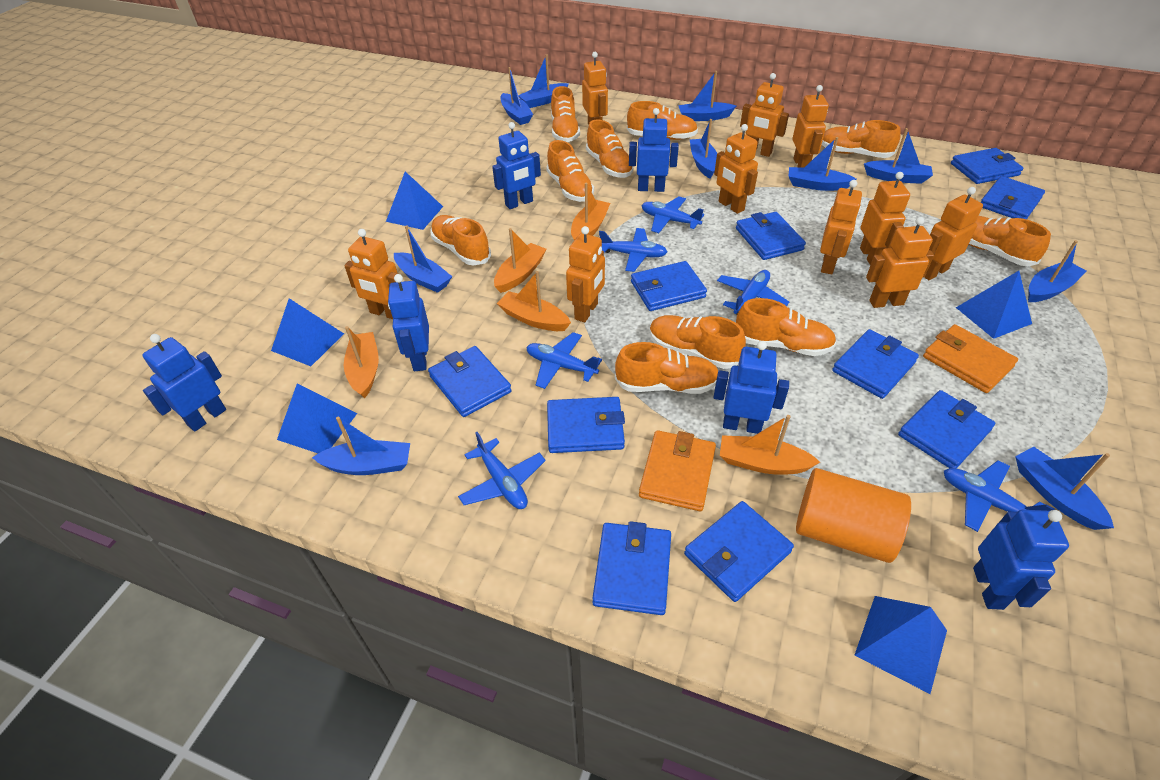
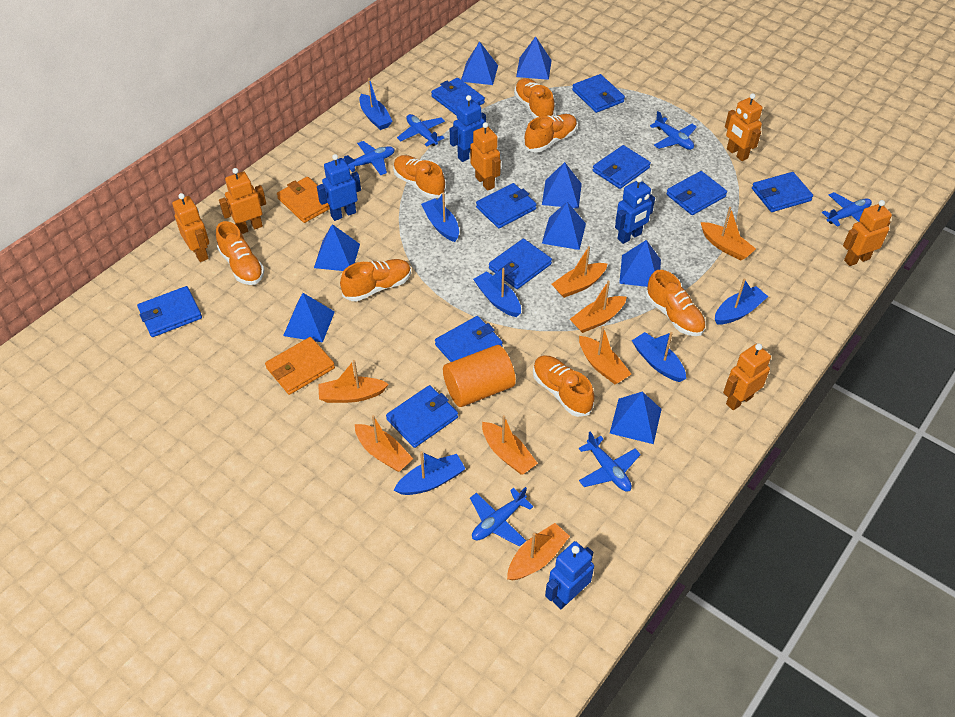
blue boat: [312,416,410,475] [394,225,453,293] [500,67,533,125] [518,54,569,108] [678,71,736,121] [690,119,717,179] [788,137,856,191] [864,128,933,184] [1015,447,1114,530] [1028,240,1086,302] = 10 -> [359,78,393,130] [393,451,466,495] [421,193,459,242] [473,268,521,317] [632,332,686,382] [715,279,768,325] = 6
blue pyramid: [271,298,344,366] [277,383,357,453] [386,172,443,230] [855,596,947,694] [956,271,1032,339] = 5 -> [283,293,335,343] [314,224,360,271] [461,41,498,85] [516,37,552,80] [542,162,582,209] [542,202,586,250] [610,391,662,444] [619,240,661,287] = 8
blue robot: [142,334,226,431] [388,274,429,371] [492,122,541,209] [629,108,679,192] [714,341,789,434] [973,510,1069,610] = 6 -> [317,154,361,221] [450,95,486,162] [545,541,594,609] [615,176,655,244] = 4
orange boat: [344,326,379,398] [494,228,547,293] [497,271,571,331] [571,183,610,240] [720,415,820,475] = 5 -> [318,360,389,403] [355,415,413,472] [482,415,538,474] [507,523,570,580] [552,246,607,298] [570,280,627,333] [579,326,631,384] [701,207,756,260] = 8
orange robot: [344,229,398,319] [566,226,605,322] [582,52,608,125] [714,124,758,214] [740,73,789,157] [792,85,829,167] [820,180,862,274] [860,172,910,265] [866,217,934,308] [924,187,983,280] = 10 -> [172,193,209,262] [219,168,266,234] [470,122,501,191] [723,344,771,410] [725,93,763,161] [843,200,892,266] = 6
orange shoe: [430,215,491,266] [546,140,594,202] [551,86,580,142] [586,119,634,178] [615,342,718,394] [627,101,698,140] [649,315,746,369] [736,298,836,356] [822,120,901,158] [969,216,1051,266] = 10 -> [216,221,264,285] [340,259,411,301] [393,155,446,199] [514,78,555,119] [524,114,577,153] [533,355,594,417] [646,270,706,336] = 7

